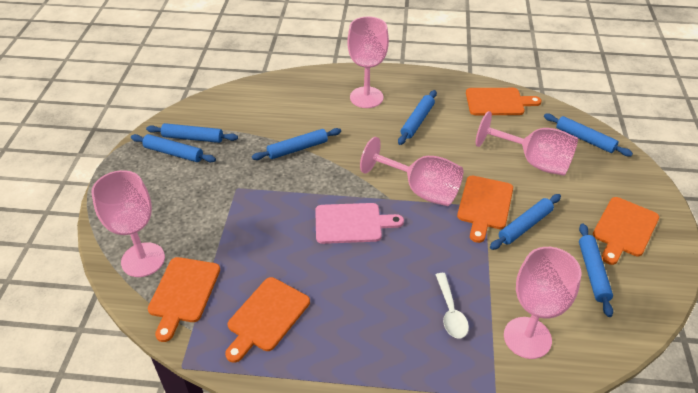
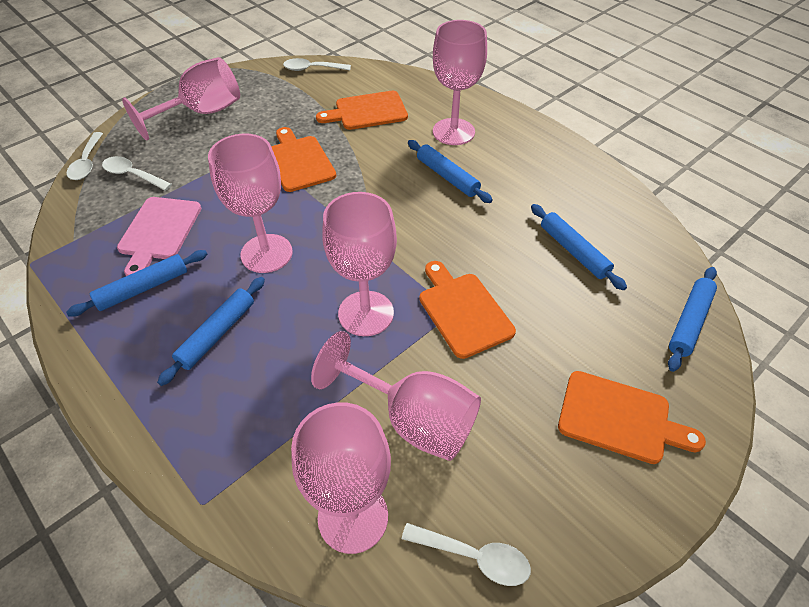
blue rolling pin: [131,134,216,162] [146,123,238,143] [252,128,341,160] [398,90,437,145] [490,194,561,250] [544,114,633,156] [579,224,613,317] = 7 -> [66,250,207,317] [157,277,265,386] [408,140,493,203] [531,204,627,290] [668,267,717,372] = 5
orange cutting board: [148,257,220,342] [225,277,310,363] [457,176,513,243] [466,88,541,115] [593,197,659,265] = 5 -> [271,127,336,192] [316,91,408,130] [419,261,516,359] [558,371,706,464] = 4
pink goblet: [91,170,165,277] [347,16,389,108] [360,137,463,206] [476,111,578,176] [504,247,581,359] = 5 -> [122,57,240,141] [208,134,293,273] [291,402,391,554] [311,331,481,461] [322,192,397,336] [433,20,487,145] = 6
white spoon: [435,273,469,339] = 1 -> [67,132,103,180] [102,156,172,191] [283,58,351,71] [402,523,531,586] = 4

